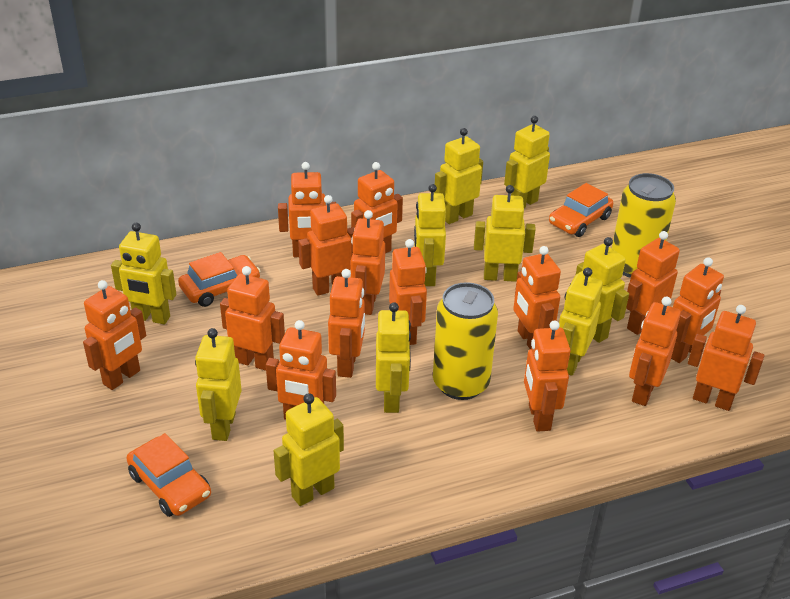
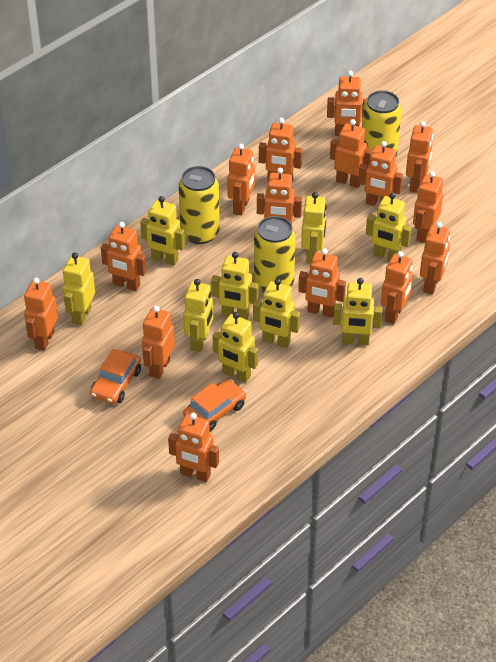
orange car: [126,433,211,517] [178,252,261,307] [549,183,613,237] = 3 -> [90,349,141,404] [183,379,246,431] = 2
yellow can: [433,282,498,400] [612,173,676,278] = 2 -> [179,166,220,244] [254,216,296,292] [362,90,402,158] = 3
yellow robot: [111,223,176,324] [195,328,242,441] [274,393,344,506] [376,302,411,413] [414,184,446,286] [434,128,483,224] [474,185,536,282] [504,116,550,208] [559,268,603,376] [576,237,629,343] = 10 -> [63,253,95,326] [140,196,185,266] [183,279,213,352] [211,252,258,320] [213,312,258,383] [253,278,300,348] [301,192,327,264] [333,278,382,345] [366,193,412,260] = 9

